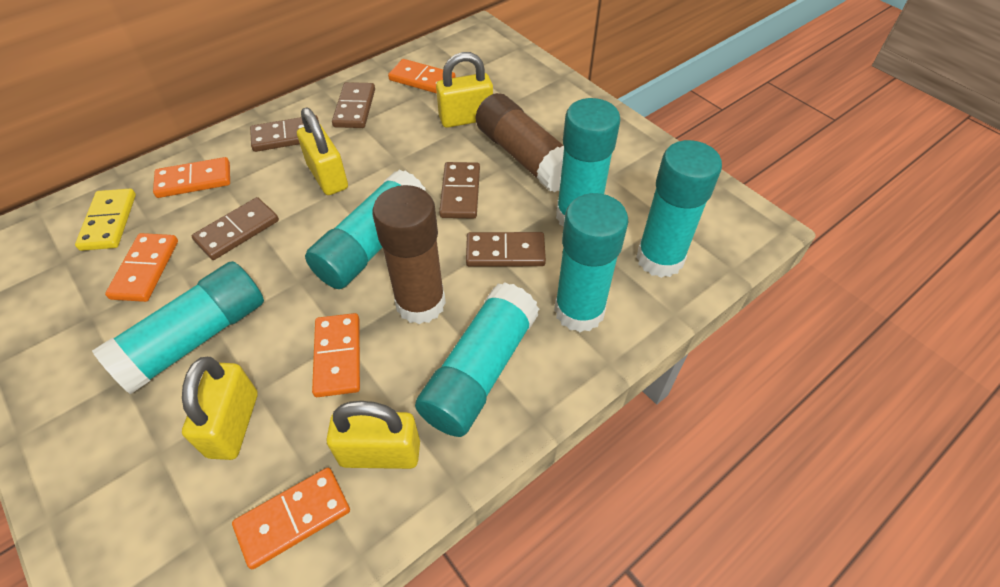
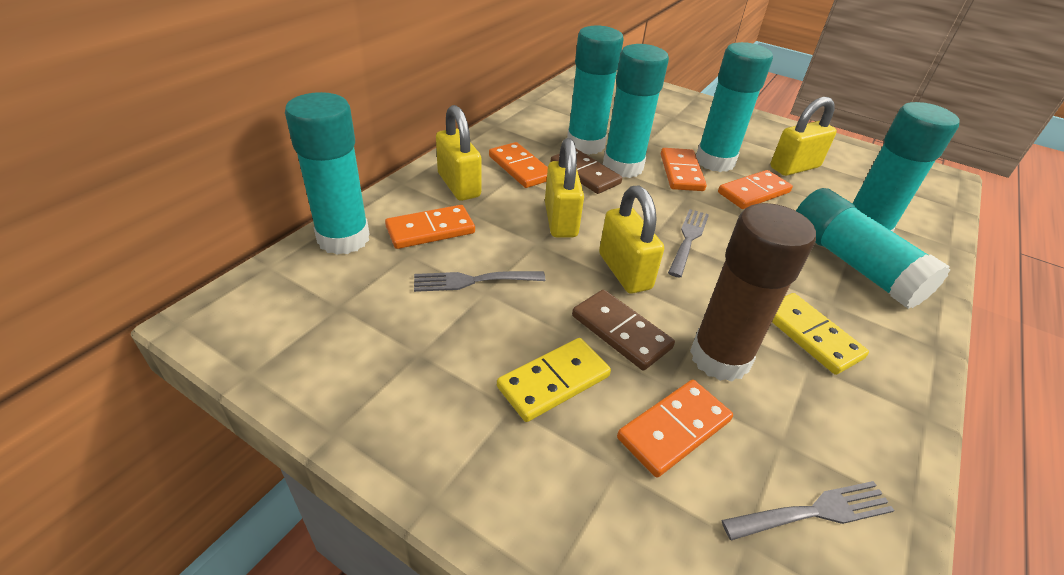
brown domino: [192,197,279,260] [250,115,319,152] [332,82,375,128] [439,162,480,219] [466,232,546,267] = 5 -> [550,149,622,194] [572,289,675,370] = 2
brown glue stick: [372,185,446,324] [476,93,564,193] = 2 -> [690,203,816,382] = 1
grey fork: none = 0 -> [414,271,545,292] [668,209,709,278] [722,481,895,541] = 3
yellow domino: [75,189,136,251] = 1 -> [497,338,611,422] [772,293,869,375] = 2

